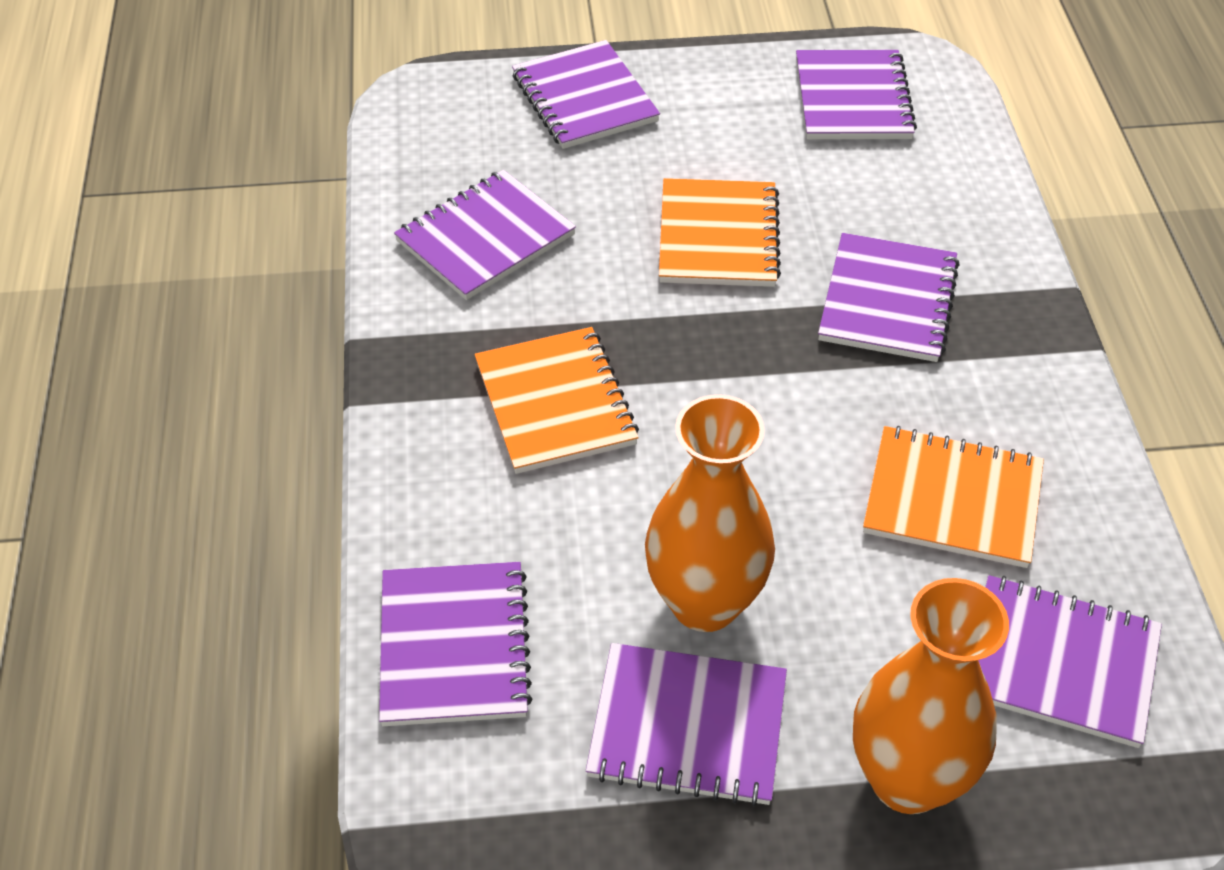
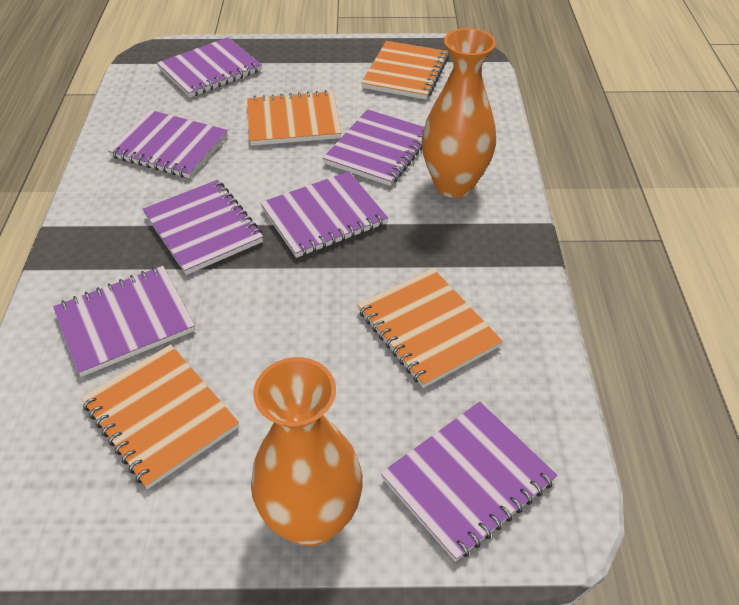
orange notebook: [475,327,639,474] [659,178,781,287] [863,426,1044,568] = 3 -> [81,344,239,489] [247,90,341,146] [358,268,503,388] [361,41,449,100] = 4

